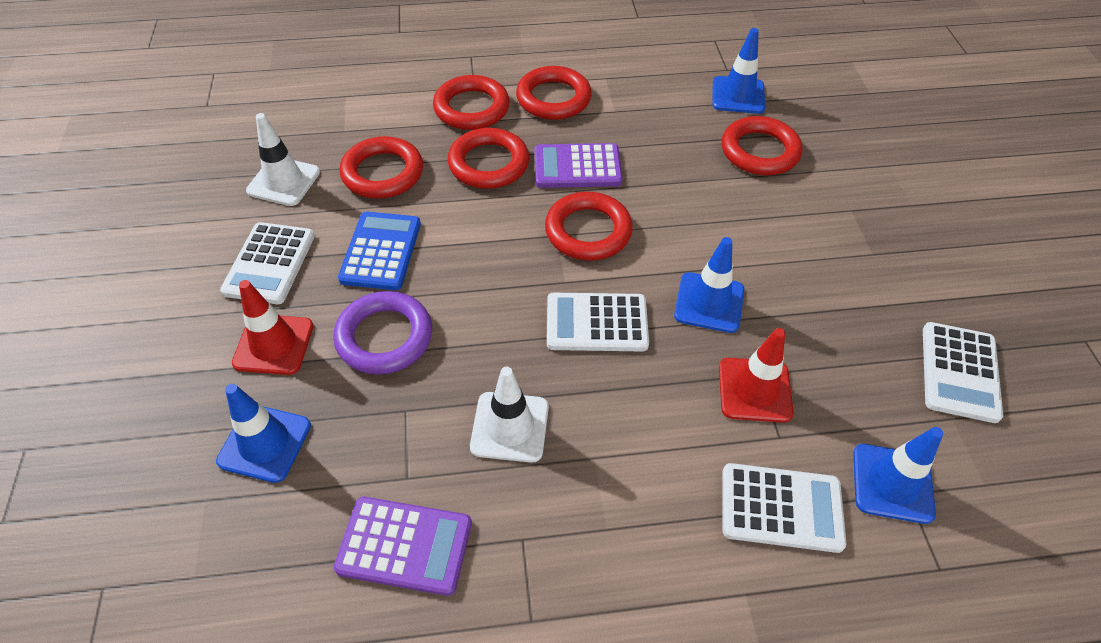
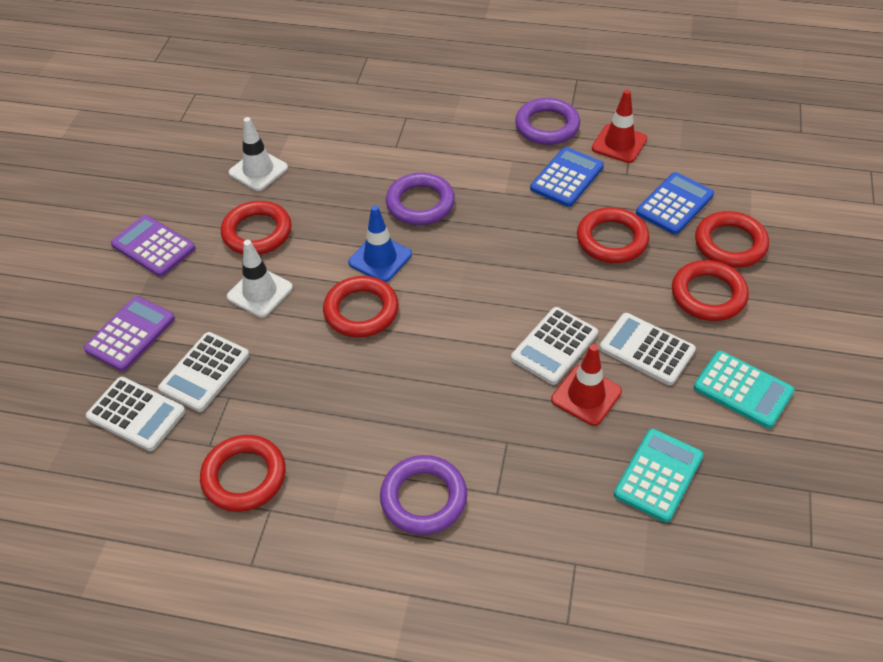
blue calculator: [338,212,421,290] = 1 -> [530,147,604,207] [636,172,714,235] = 2
blue traffic cone: [216,384,311,483] [674,237,744,333] [713,28,765,114] [853,427,943,524] = 4 -> [348,205,412,282] = 1
purple ring: [333,291,432,375] = 1 -> [380,455,467,535] [386,173,455,225] [515,98,580,145] = 3
turquoise calculator: none = 0 -> [614,429,703,522] [694,351,795,428] = 2

